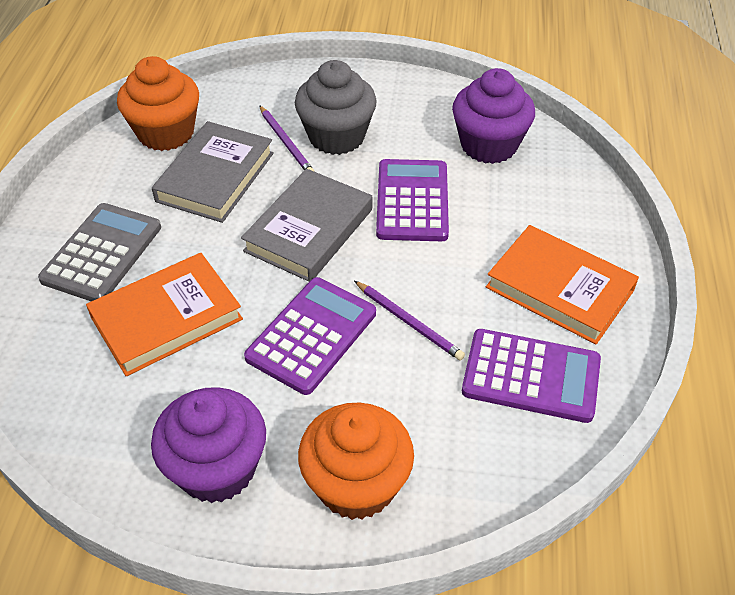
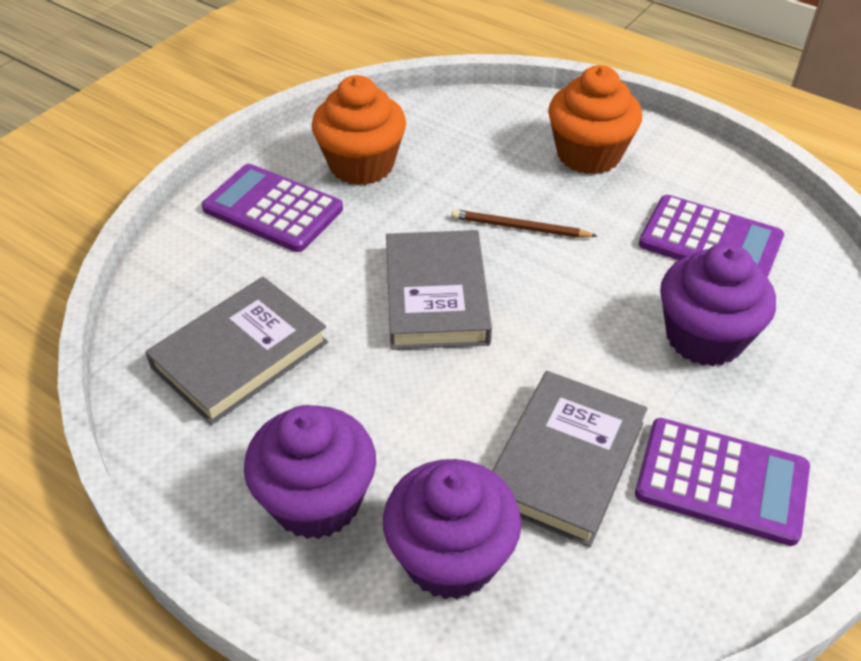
brown pencil: none = 0 -> [451,209,597,238] = 1
grey book: [152,121,274,223] [241,169,372,282] = 2 -> [145,277,328,425] [386,230,492,350] [492,371,648,547] = 3
grey calculator: [38,203,161,301] = 1 -> none = 0
grey cupcake: [295,60,377,155] = 1 -> none = 0
orange book: [86,253,243,376] [486,225,639,344] = 2 -> none = 0
purple cupcake: [151,387,266,503] [452,68,535,164] = 2 -> [244,405,376,539] [383,459,521,599] [660,243,776,366] = 3
purple pencil: [259,105,314,171] [354,281,465,360] = 2 -> none = 0

